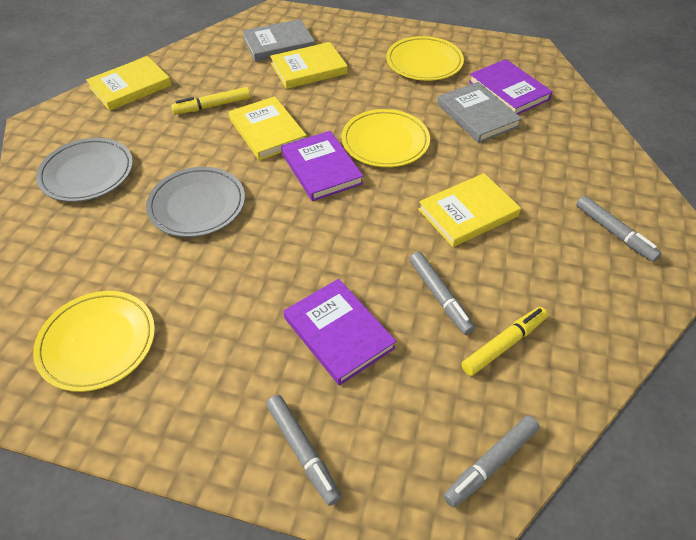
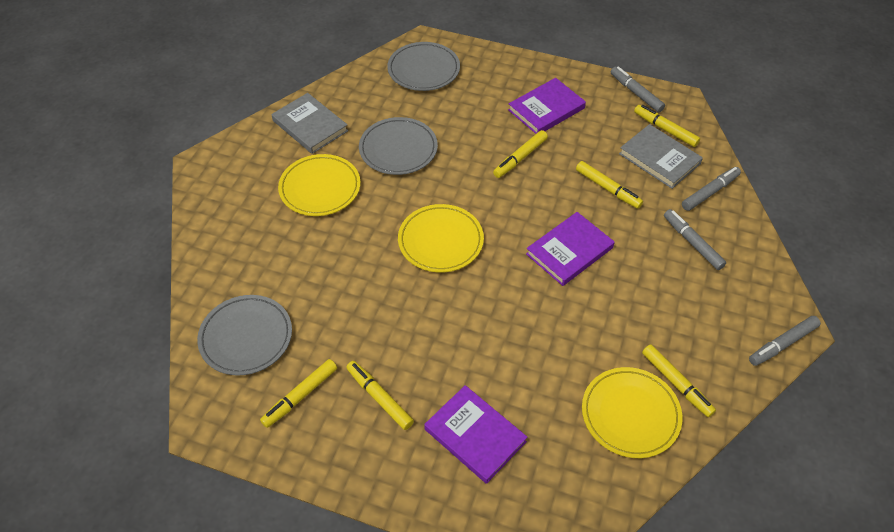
grey plate: [36,138,133,202] [146,167,245,237] = 2 -> [197,295,292,376] [359,117,438,175] [387,42,460,91] = 3
yellow book: [86,56,172,111] [229,96,307,160] [270,42,348,89] [418,173,521,247] = 4 -> none = 0
yellow marker: [171,87,251,114] [462,307,548,376] = 2 -> [260,359,337,428] [346,361,414,430] [493,130,548,178] [576,161,643,209] [634,105,700,147] [642,344,716,417] = 6

